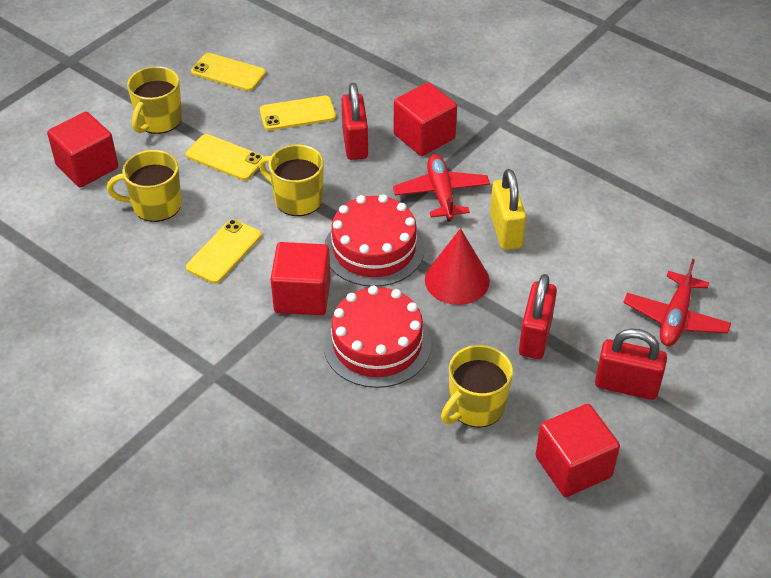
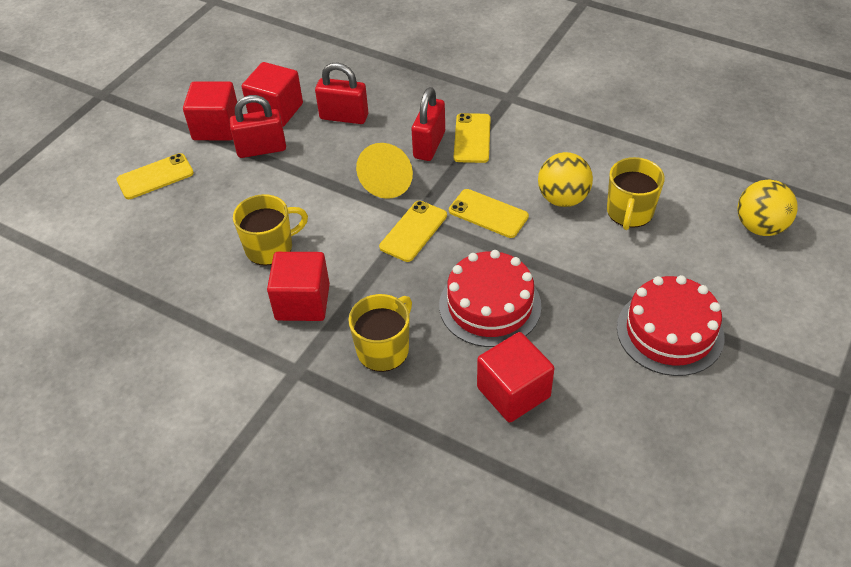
red cone: [425,228,490,305] = 1 -> none = 0
red plane: [393,154,490,222] [623,259,731,346] = 2 -> none = 0
yellow ball: none = 0 -> [538,152,593,207] [738,179,798,236] = 2
yellow cone: none = 0 -> [356,143,413,199] = 1
yellow mug: [107,150,181,222] [127,66,182,134] [259,145,324,216] [441,345,513,427] = 4 -> [233,194,308,266] [348,294,412,372] [607,157,665,230] = 3
yellow padlock: [490,169,526,250] = 1 -> none = 0

